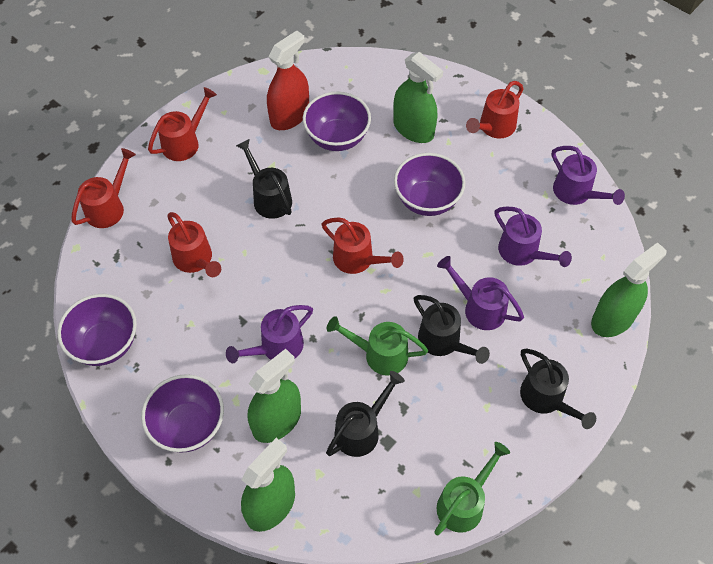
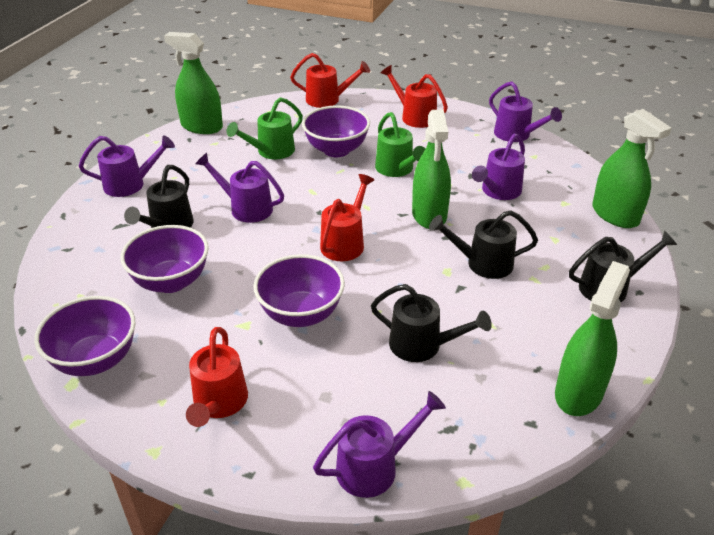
purple watering can: [226,305,313,363] [437,256,524,330] [495,207,572,267] [552,146,625,205] = 4 -> [79,135,175,197] [195,153,284,223] [313,391,446,498] [472,133,525,200] [489,81,562,142] = 5
red spray bottle: [267,30,309,130] = 1 -> none = 0
red watering can: [71,148,136,228] [148,87,217,161] [167,212,221,277] [322,217,404,274] [466,81,524,138] = 5 -> [186,327,248,427] [290,53,370,108] [320,174,374,261] [381,65,448,128] = 4

